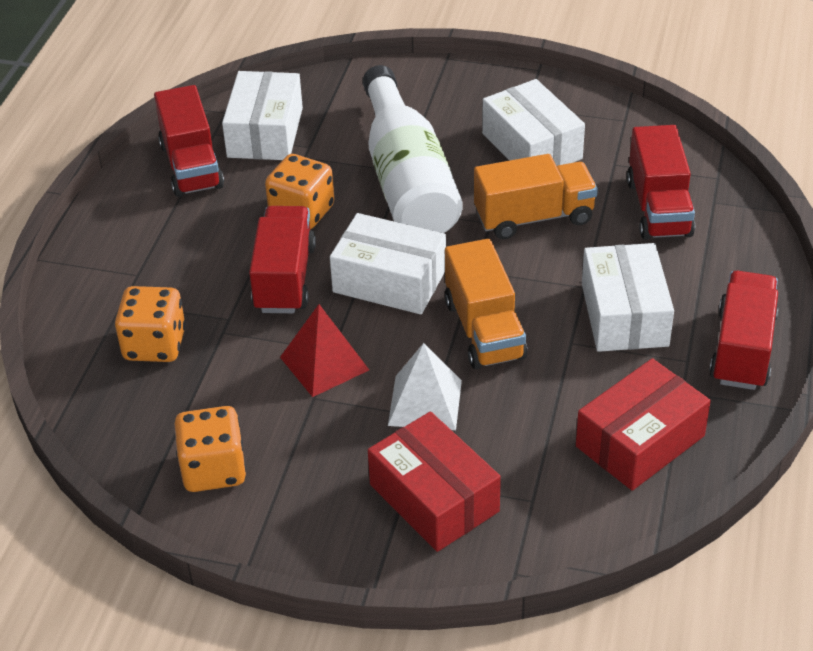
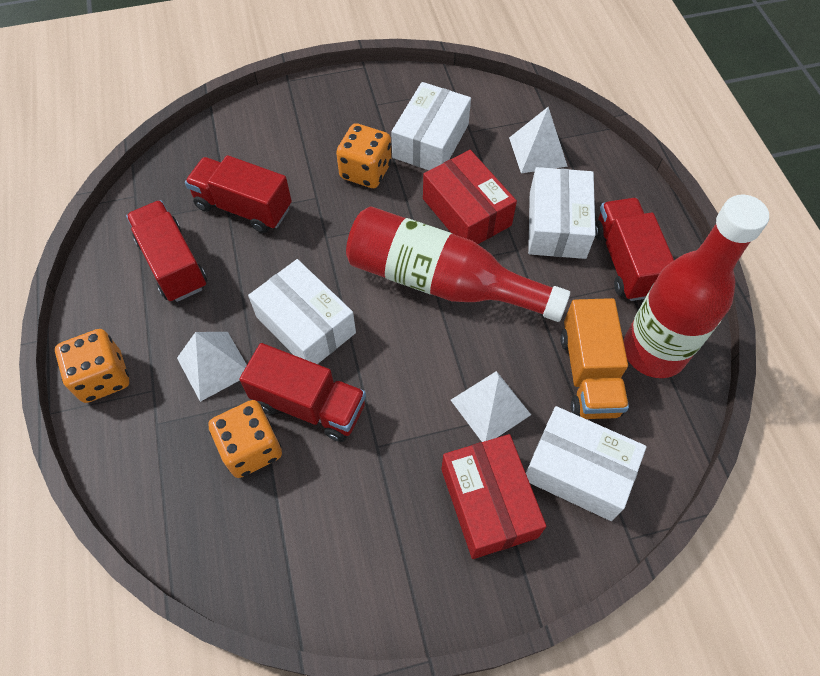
orange truck: [445,239,527,369] [474,154,598,239] = 2 -> [560,298,629,419] = 1
red bottle: none = 0 -> [346,206,570,322] [624,195,769,378] = 2
red pyramid: [280,304,369,397] = 1 -> none = 0
white bottle: [363,65,463,233] = 1 -> none = 0
white pyramid: [388,343,462,430] = 1 -> [177,332,247,402] [451,371,531,442] [509,107,568,173] = 3

